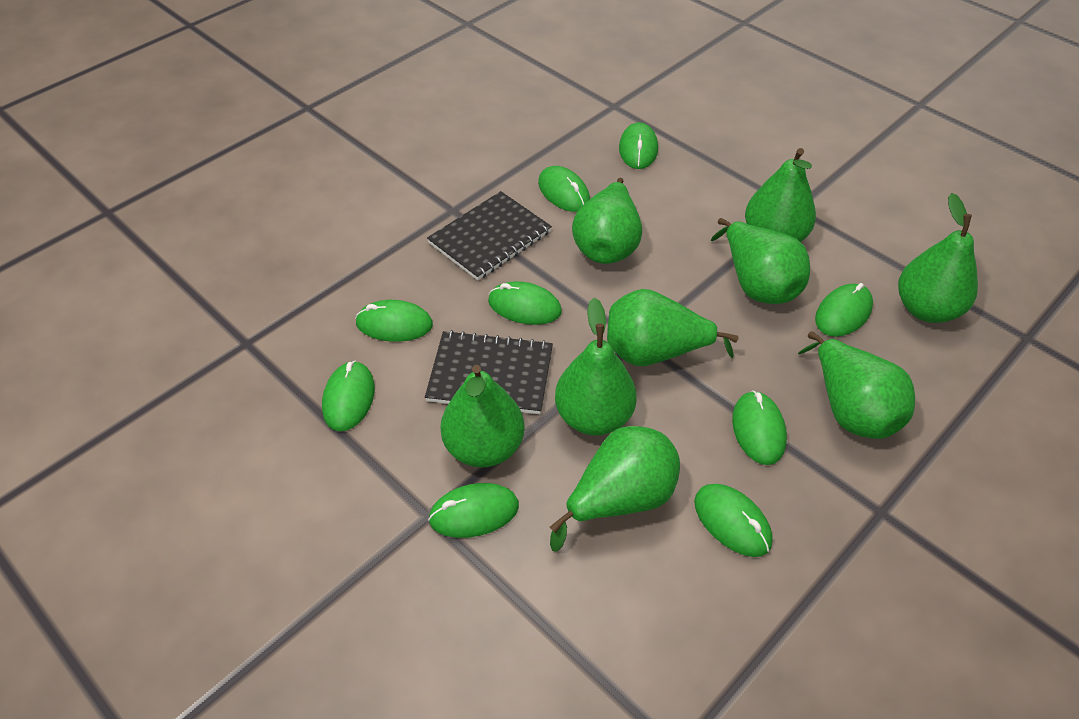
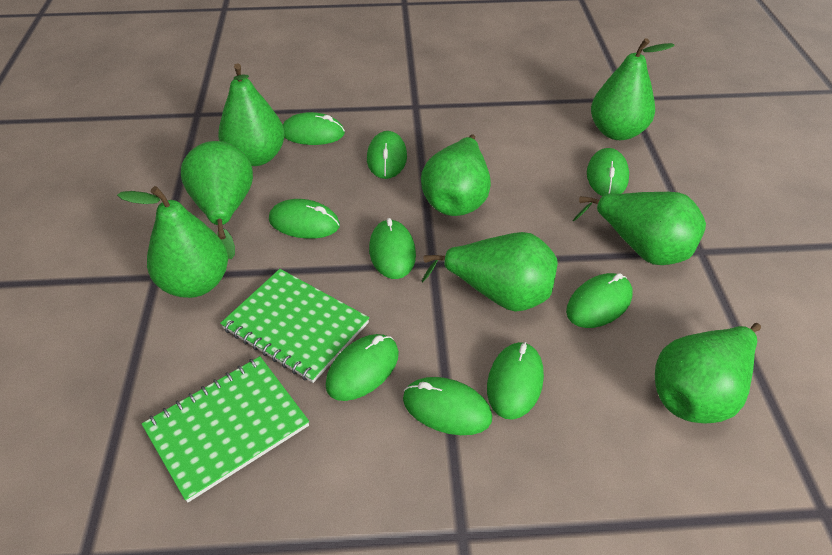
black notebook: [425,330,553,414] [427,191,552,280] = 2 -> none = 0
green notebook: none = 0 -> [142,356,309,502] [220,269,369,383] = 2
green pear: [440,365,525,467] [550,426,680,552] [555,298,637,436] [572,178,642,264] [607,289,739,366] [711,218,810,304] [745,148,816,242] [798,331,915,439] [898,193,978,323] = 9 -> [117,186,228,298] [181,141,253,259] [218,63,285,166] [421,134,491,216] [422,232,558,312] [573,192,706,265] [591,38,675,140] [655,323,761,424] = 8

